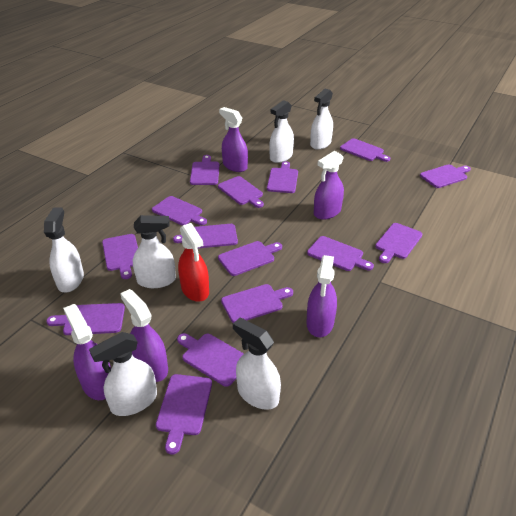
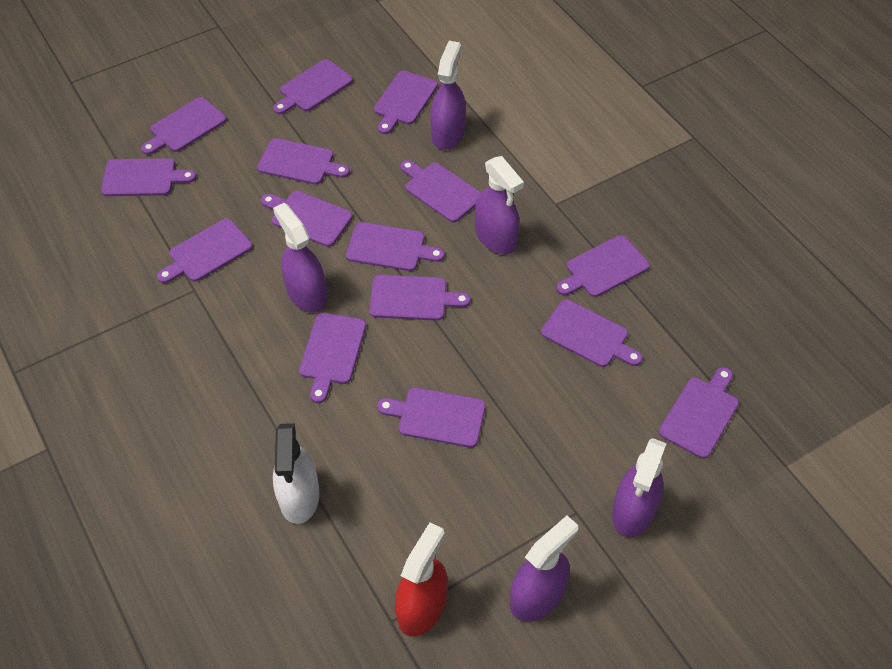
white spray bottle: [44,208,84,292] [89,332,157,416] [133,215,176,288] [233,318,281,410] [269,100,294,163] [310,89,333,150] = 6 -> [273,423,319,524] = 1

